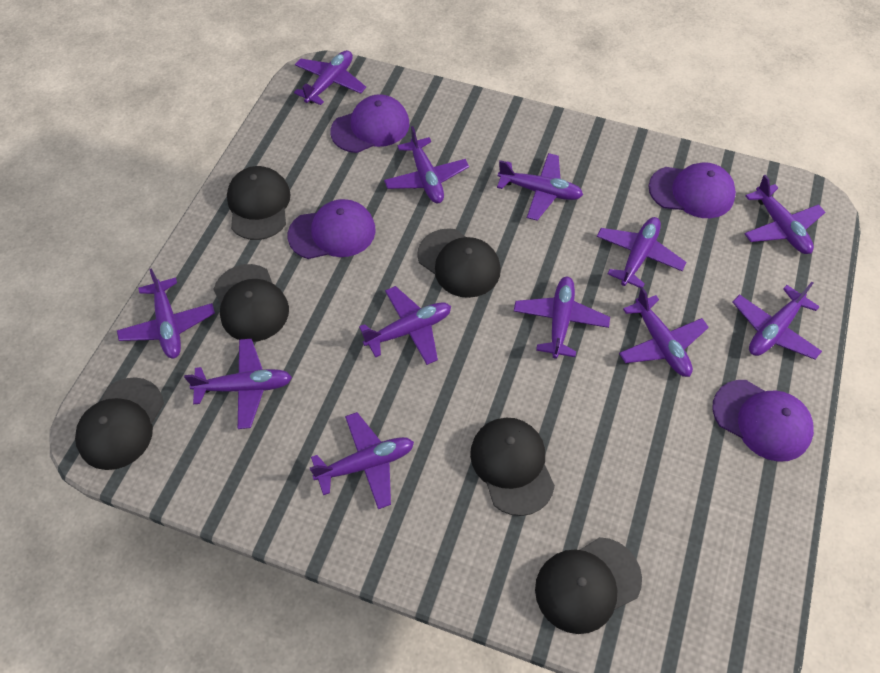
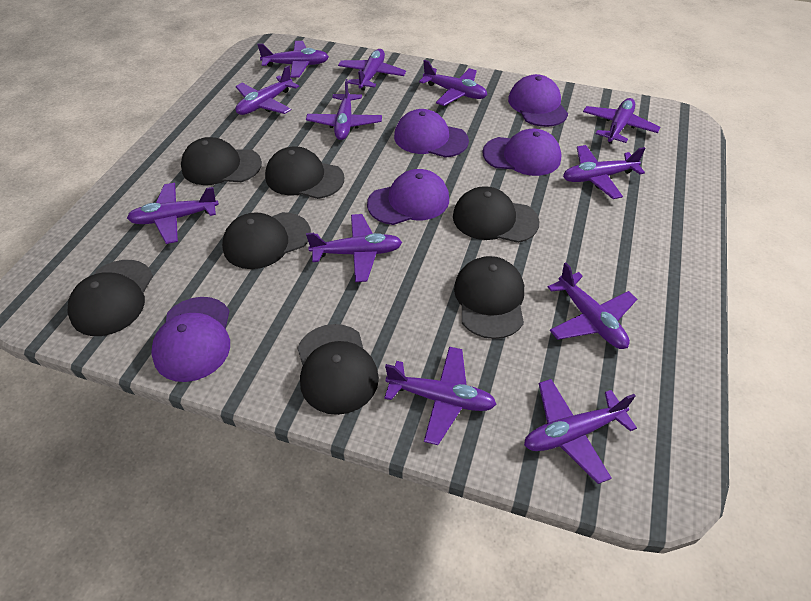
black cap: [75,377,164,470] [213,264,289,342] [227,166,291,240] [417,228,501,298] [470,418,555,516] [535,537,642,634] = 6 -> [67,260,153,336] [181,137,262,185] [222,212,311,269] [265,146,344,199] [297,324,379,415] [453,186,539,243] [454,256,524,339] = 7
purple cap: [288,199,376,259] [330,94,410,153] [649,162,736,218] [712,380,814,462] = 4 -> [151,297,230,382] [367,169,449,225] [394,109,469,158] [482,129,562,176] [508,74,568,127] = 5

